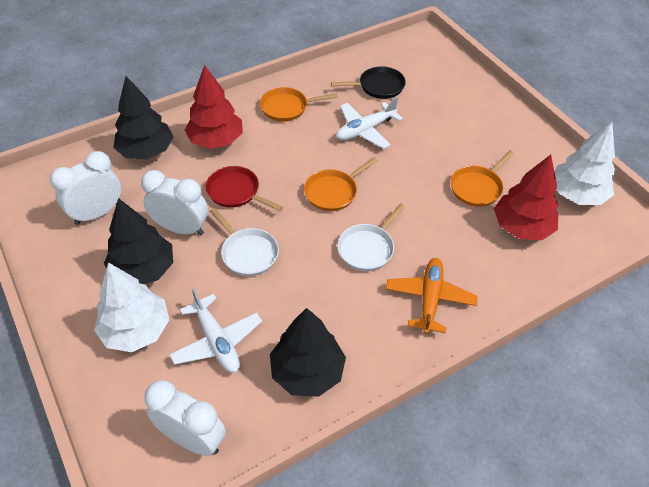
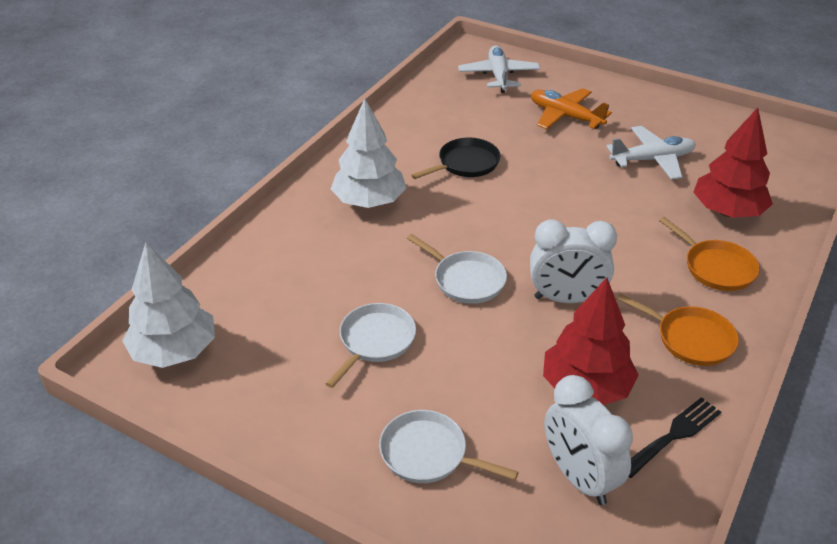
black fork: none = 0 -> [629,397,721,478] = 1
black tree: [104,198,173,284] [114,76,174,159] [270,308,346,397] = 3 -> none = 0
orange pan: [260,87,338,121] [304,157,378,211] [451,150,515,207] = 3 -> [616,293,739,366] [659,217,760,291] = 2
red pan: [206,166,283,211] = 1 -> none = 0
white clock: [50,151,121,225] [141,170,208,235] [144,380,226,456] = 3 -> [530,219,617,303] [544,375,633,505] = 2
white pan: [210,208,279,276] [337,204,405,271] = 2 -> [326,303,416,388] [379,410,519,483] [407,234,507,304] = 3

